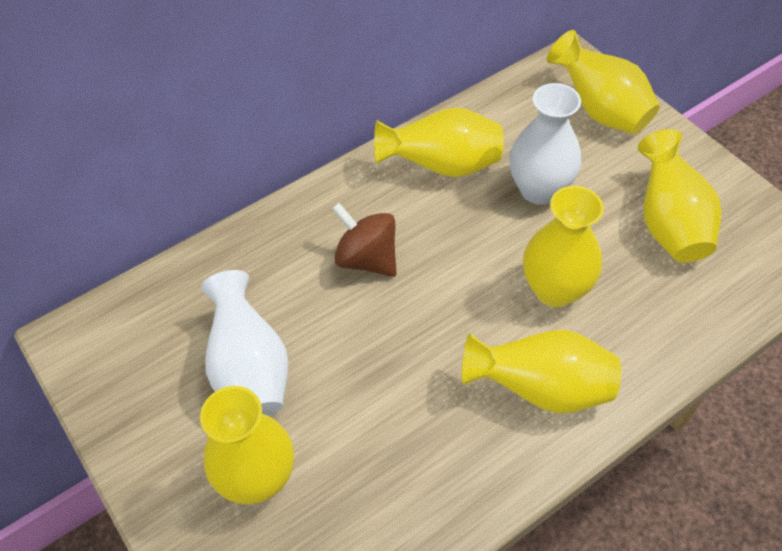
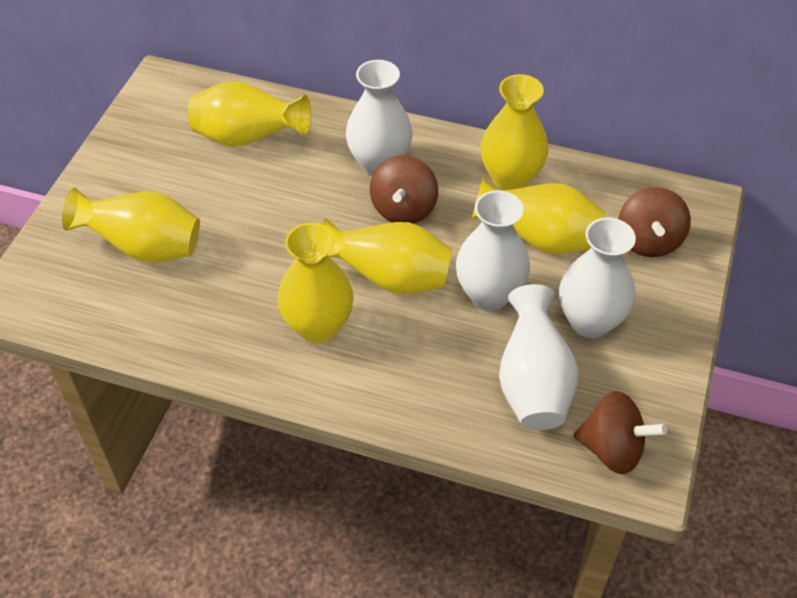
brown spinning top: [332,203,397,277] = 1 -> [370,156,438,224] [574,391,667,474] [618,187,691,257] = 3
white vase: [201,270,289,416] [509,83,581,205] = 2 -> [346,60,413,176] [456,190,530,311] [499,284,578,430] [559,217,636,338] = 4

